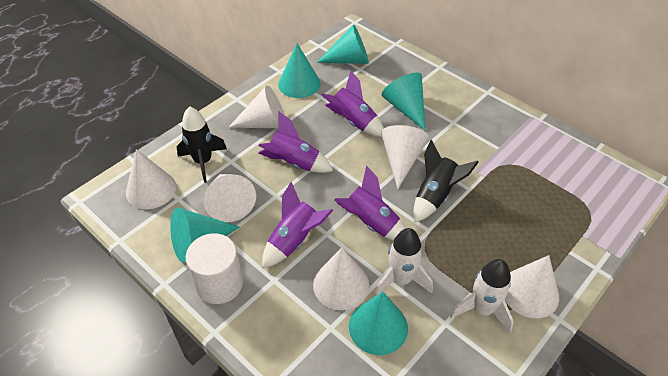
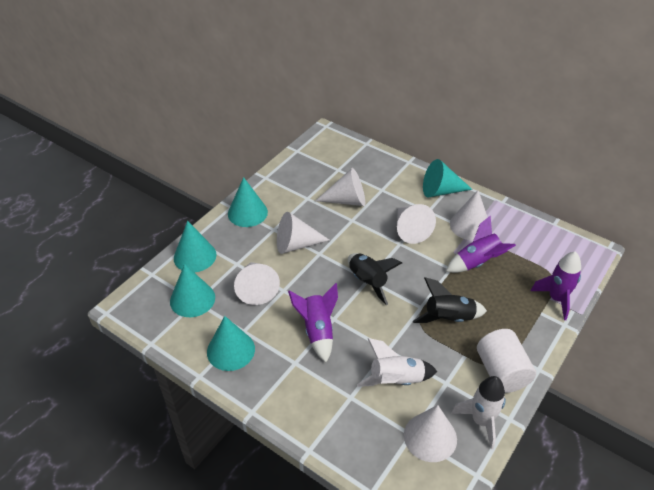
purple rocket: [258,111,333,173] [262,182,333,268] [321,70,384,137] [335,165,406,241] = 4 -> [288,283,338,362] [446,215,516,273] [531,251,581,320] = 3

